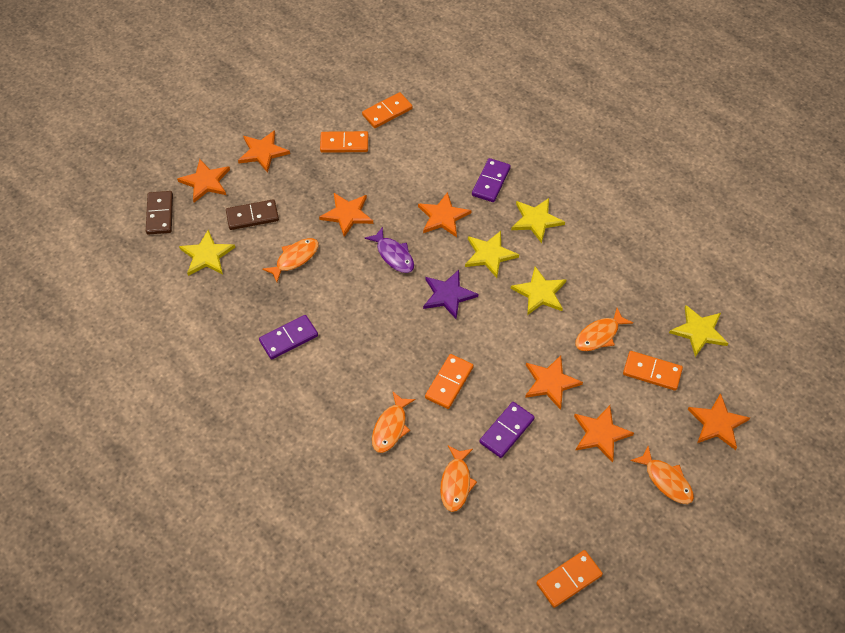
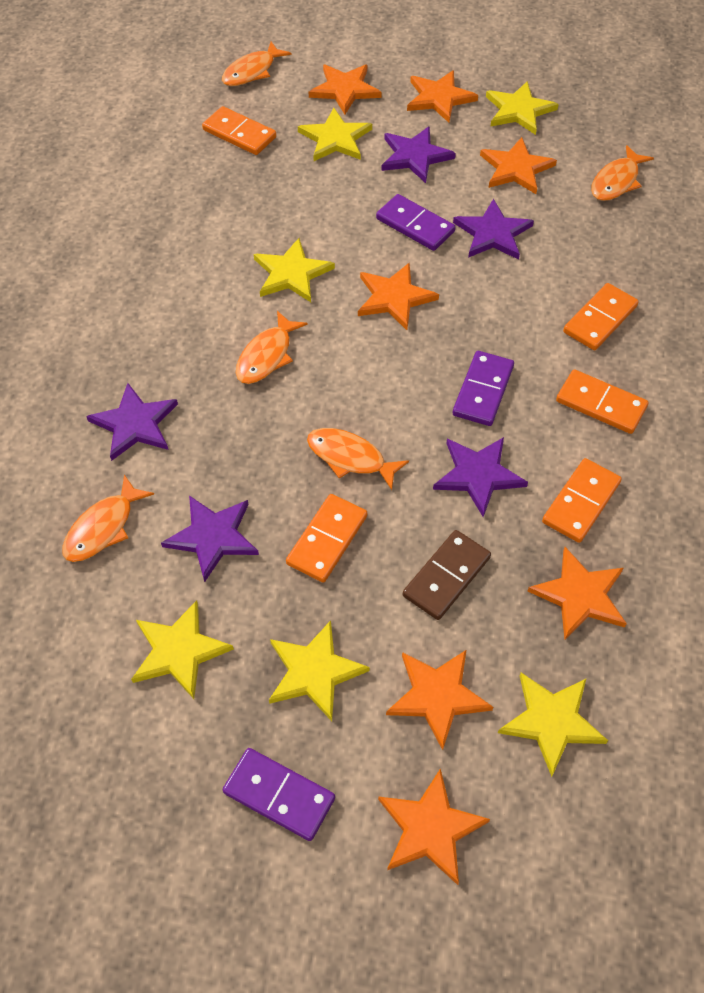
brown domino: [146,191,173,235] [226,199,279,230] = 2 -> [403,530,491,620] = 1
purple fish: [365,227,414,273] = 1 -> none = 0
purple star: [423,270,478,320] = 1 -> [86,383,178,461] [161,496,259,582] [381,126,456,183] [433,437,528,517] [453,199,534,260] = 5
yellow star: [179,230,235,276] [465,231,519,278] [511,198,565,243] [511,267,567,315] [669,305,729,357] = 5 -> [131,600,234,699] [254,238,335,302] [269,620,370,721] [298,108,372,161] [486,81,559,135] [498,673,608,777] = 6

